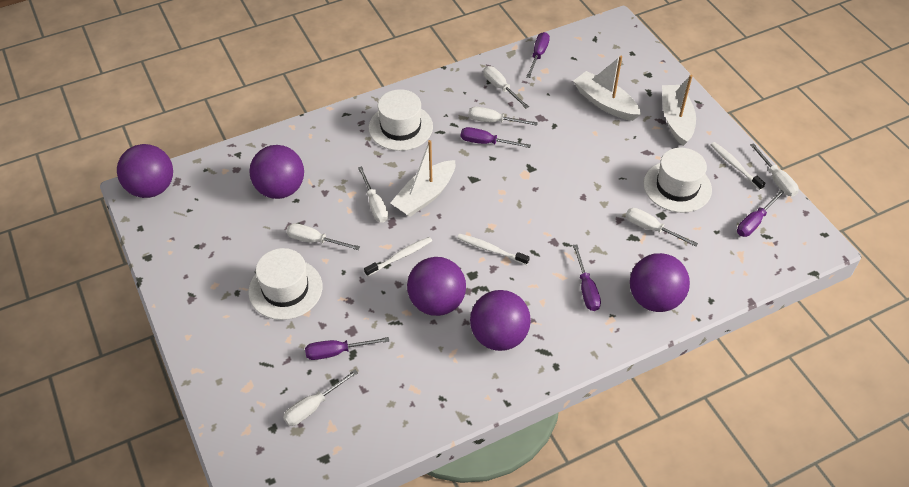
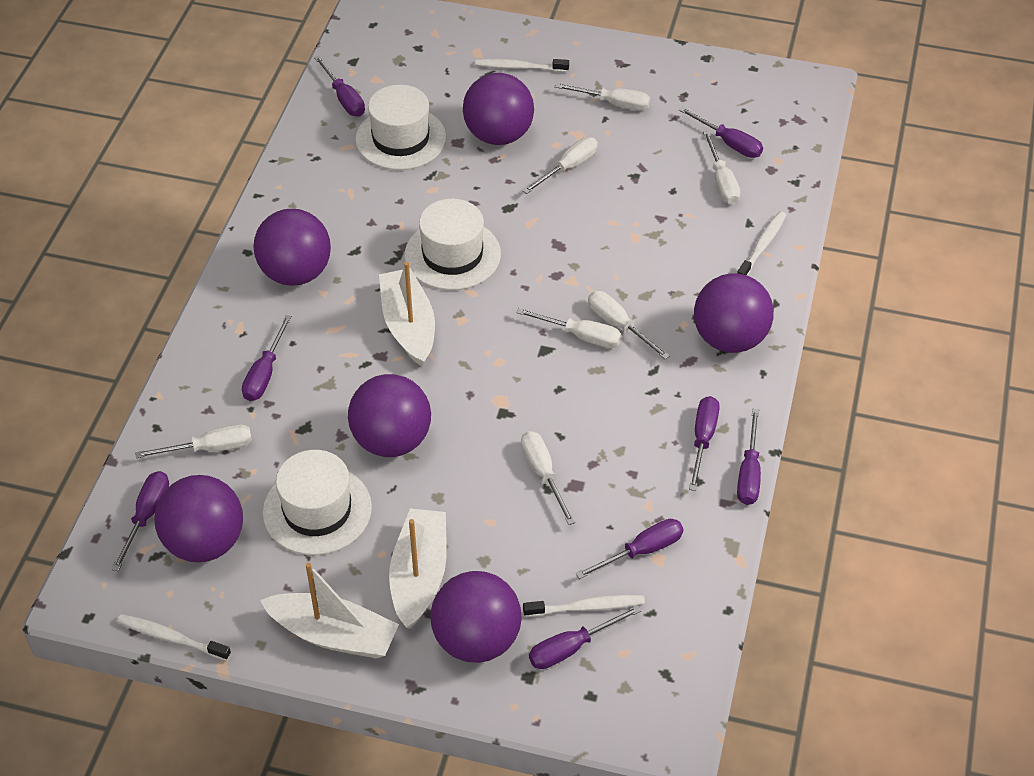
purple ball: [117,144,173,198] [249,145,304,199] [407,257,466,316] [470,290,531,351] [630,253,690,312] = 5 -> [154,475,243,562] [253,209,331,286] [348,374,431,457] [430,571,521,663] [463,73,534,145] [694,274,774,353] = 6
purple screwdriver: [305,337,389,360] [461,127,531,148] [526,32,550,78] [573,244,601,311] [737,190,785,237] = 5 -> [111,471,169,571] [242,315,292,401] [314,56,365,116] [529,605,642,669] [576,519,683,579] [679,107,763,158] [689,396,720,491] [737,409,761,505] = 8
white toothbrush: [364,237,432,277] [457,234,530,265] [711,142,766,190] = 3 -> [117,614,231,661] [475,59,569,72] [523,595,645,617] [737,211,786,276] = 4

